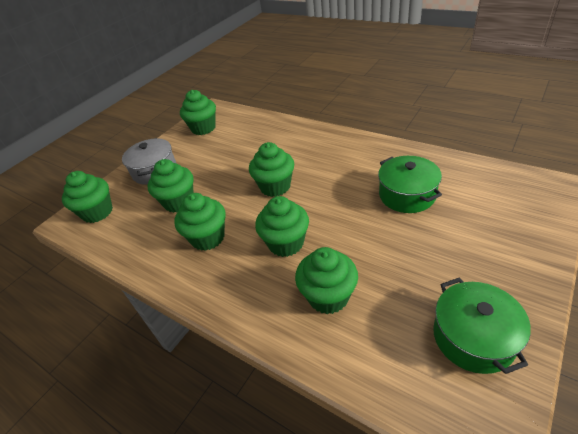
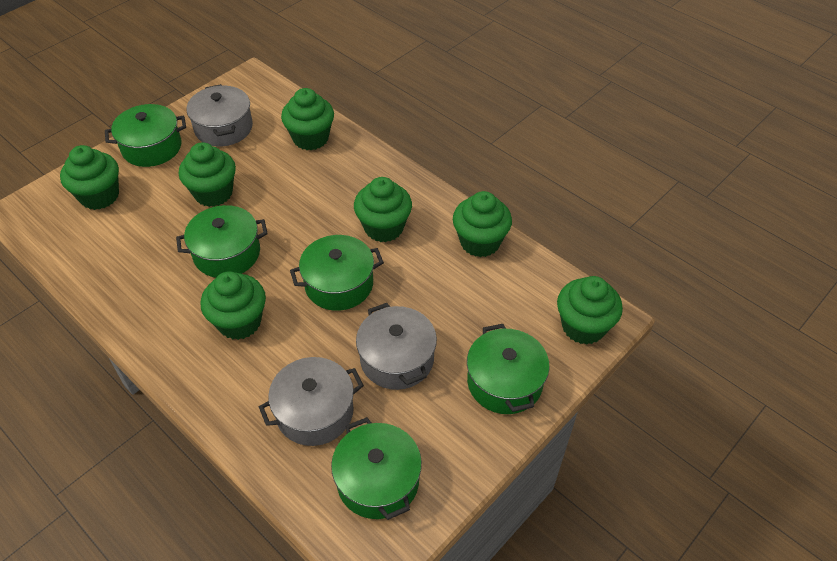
green pot: [378,156,442,213] [433,277,531,374] = 2 -> [105,104,186,167] [176,205,268,278] [290,235,384,311] [331,417,422,520] [467,324,550,414] = 5
grey pot: [122,138,176,185] = 1 -> [187,84,253,146] [259,357,364,446] [356,303,437,390] = 3

